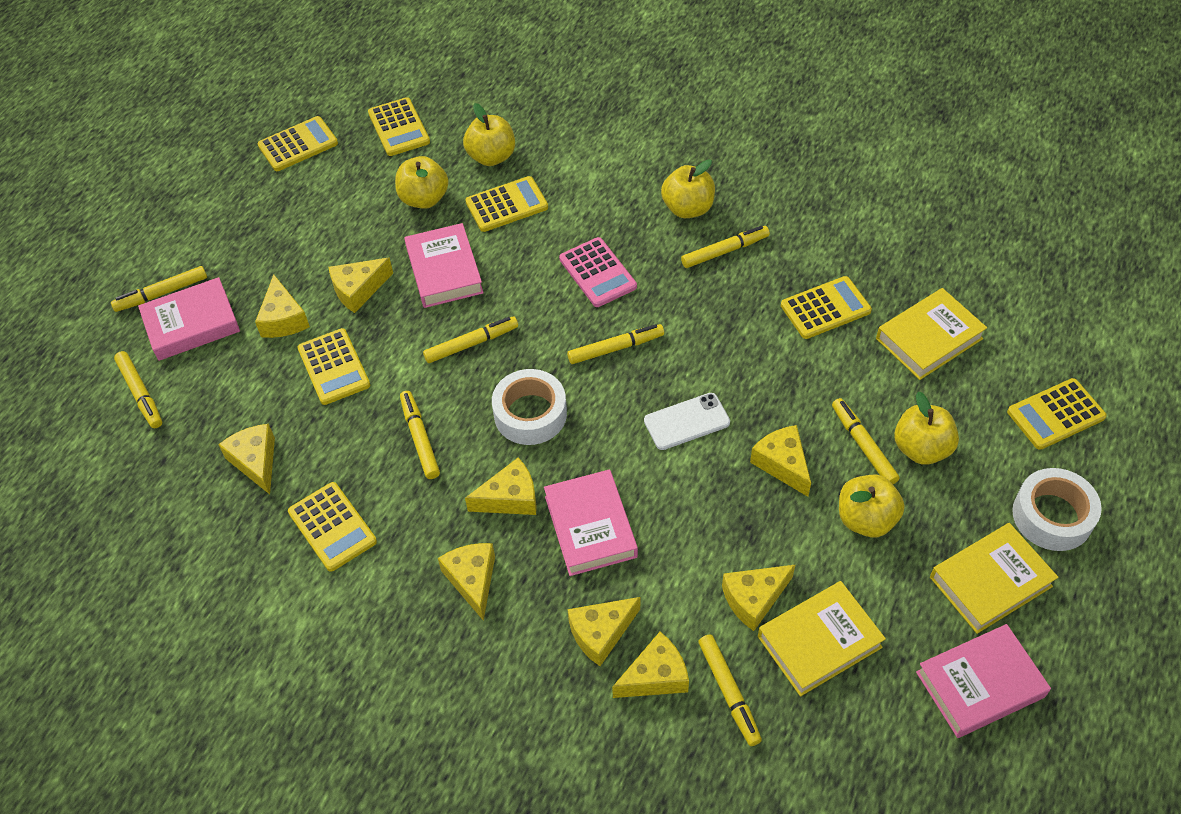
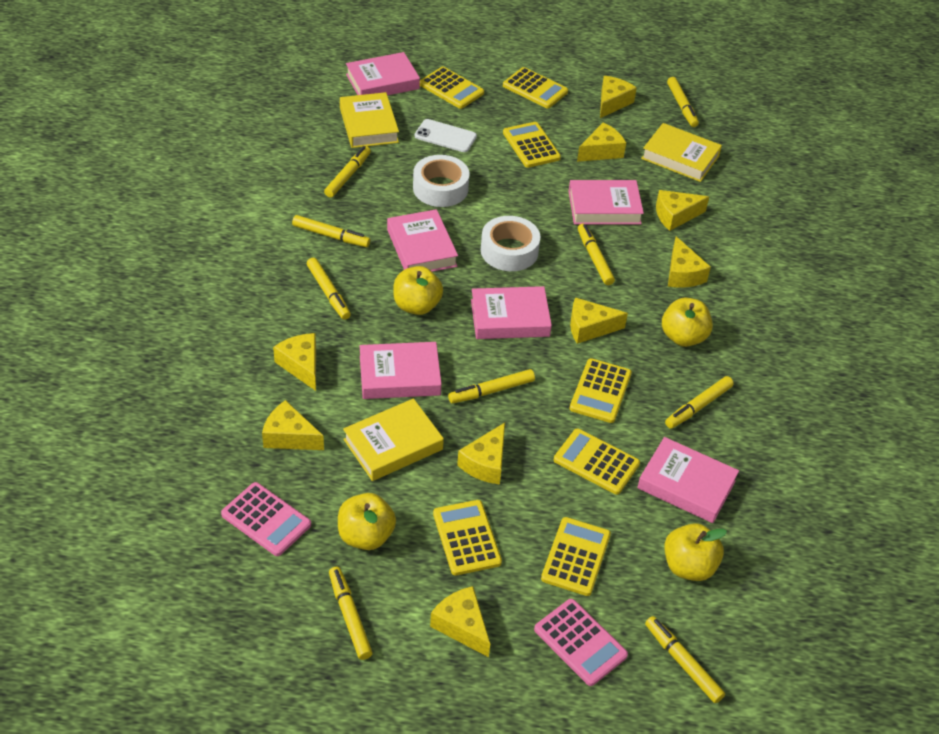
pink book: [138,277,240,361] [404,223,484,308] [544,469,638,576] [916,624,1051,738] = 4 -> [346,52,420,95] [360,342,442,399] [387,209,458,272] [471,286,552,339] [568,180,644,224] [637,437,739,523] = 6
pink calculator: [559,237,637,307] = 1 -> [221,482,311,556] [534,599,628,686] = 2
yellow apple: [395,156,449,209] [463,103,515,166] [661,159,715,218] [839,475,905,538] [894,392,959,465] = 5 -> [338,493,396,550] [393,266,443,315] [662,297,713,347] [664,523,727,581] = 4
yellow marker: [111,266,207,312] [114,351,162,428] [400,391,440,479] [423,316,518,363] [567,324,664,364] [681,226,770,268] [698,634,762,746] [832,398,900,484] = 8 -> [292,215,370,247] [307,258,351,320] [324,146,371,198] [329,566,373,660] [448,369,535,403] [578,224,615,285] [645,616,725,703] [665,376,734,429] [667,77,699,127] = 9

